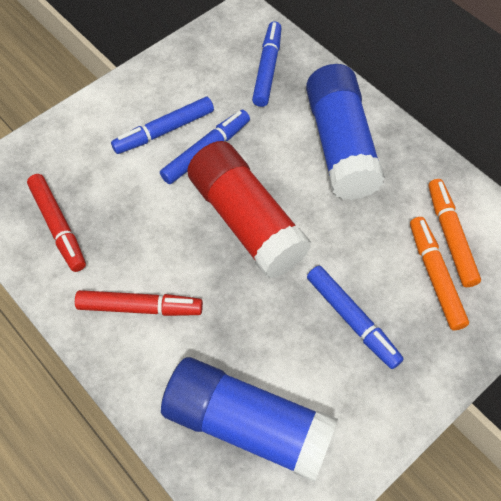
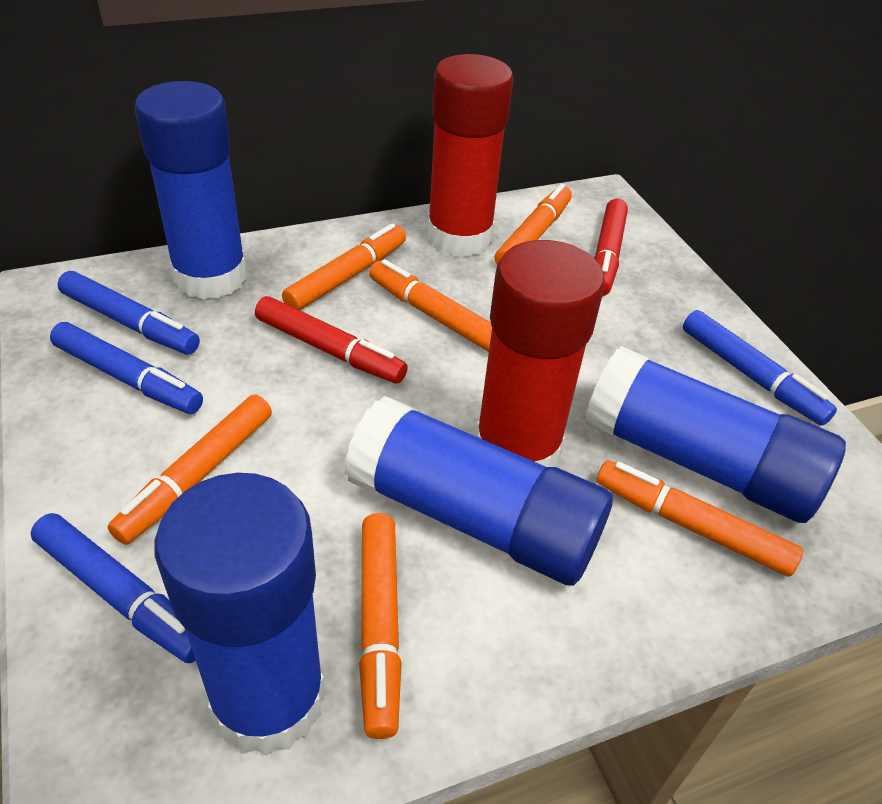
blue glue stick: [161,357,338,482] [306,64,385,200] = 2 -> [135,81,247,300] [155,473,326,756] [344,396,613,586] [585,346,846,523] = 4
orange marker: [410,217,469,330] [428,179,481,287] = 2 -> [108,395,272,545] [282,224,406,310] [359,513,402,739] [369,259,492,352] [495,184,572,264] [596,460,803,577] = 6
red glue stick: [187,141,311,279] = 1 -> [427,54,514,257] [475,240,605,467] = 2

